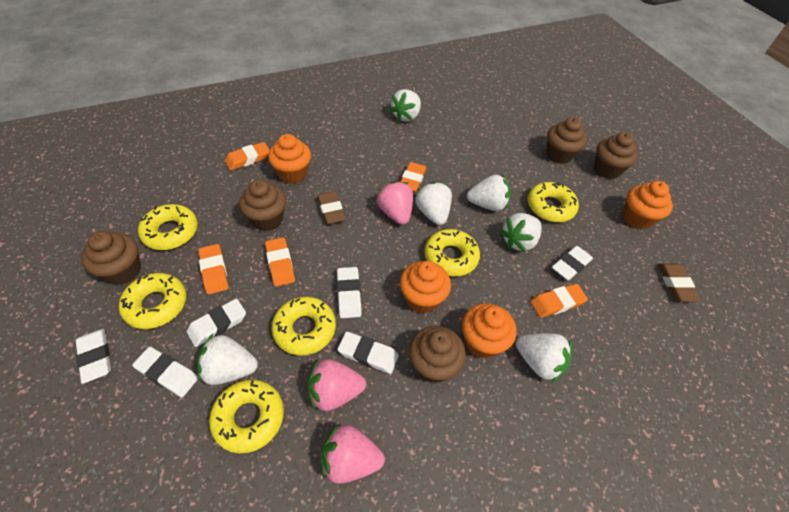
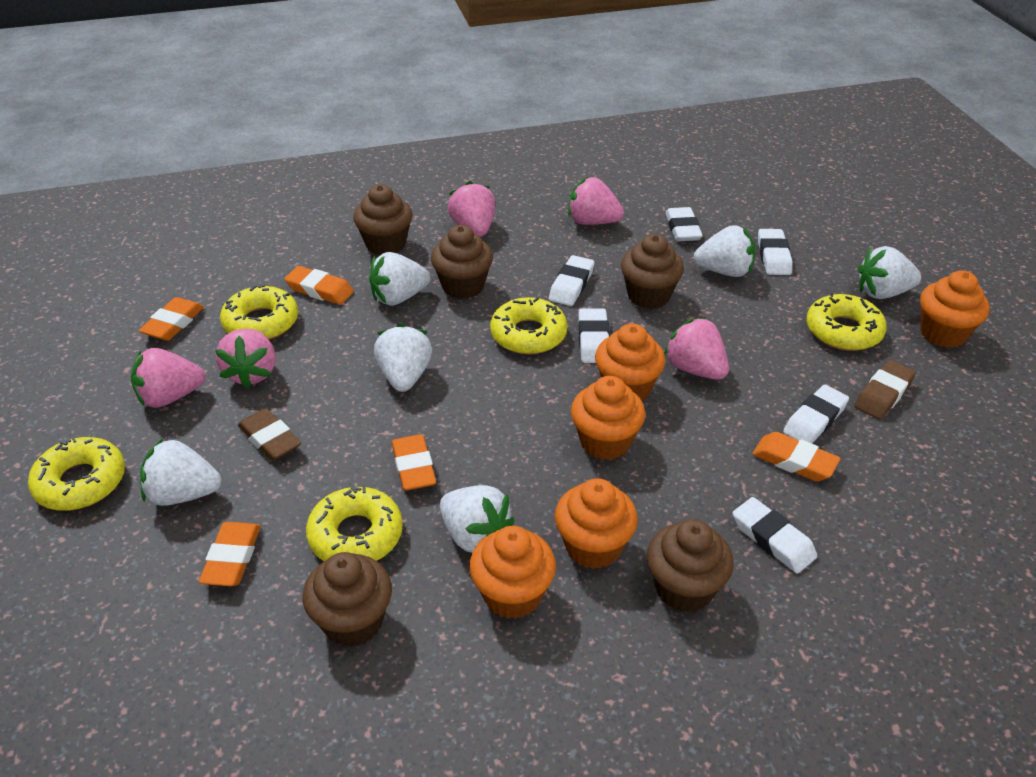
orange cupcake: [268,134,311,184] [400,261,451,313] [462,303,516,358] [623,181,673,229] = 4 -> [469,526,556,619] [555,478,638,569] [571,376,645,460] [595,323,666,400] [920,270,990,348] = 5
pink strawberry: [307,359,366,411] [321,424,385,484] [377,181,413,225] = 3 -> [131,348,206,408] [215,328,276,389] [448,181,495,237] [568,177,624,225] [664,317,729,380] = 5
yellow donut: [119,273,186,329] [138,204,198,250] [209,380,284,454] [271,297,336,356] [425,229,480,276] [528,182,579,222] = 6 -> [28,437,125,511] [220,285,298,340] [306,486,403,561] [490,297,568,355] [806,293,886,351] = 5

